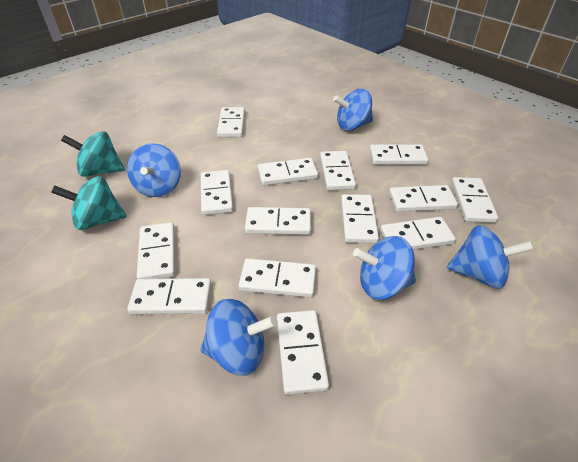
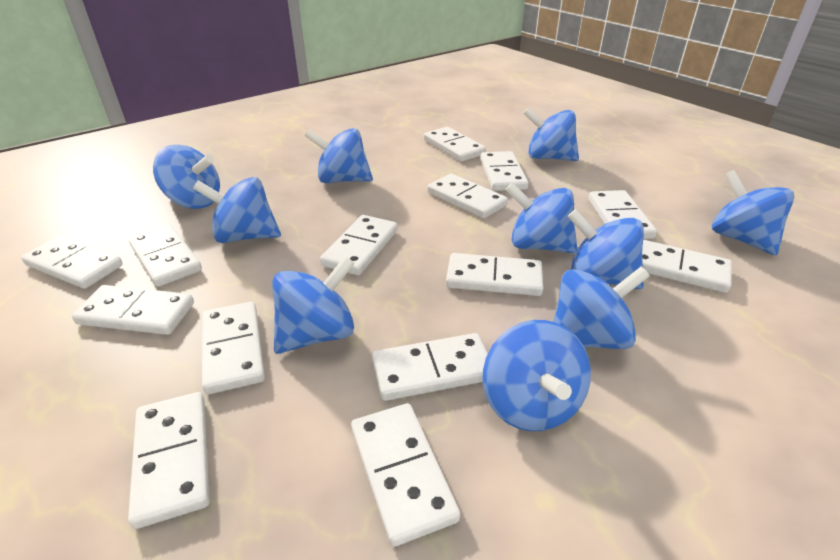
blue spinning top: [127,143,181,197] [200,299,277,376] [333,89,373,131] [353,236,416,300] [447,225,534,289] = 5 -> [153,145,220,209] [193,177,281,243] [272,256,355,354] [305,128,373,183] [483,320,591,431] [505,182,577,253] [523,107,579,161] [553,267,650,349] [567,209,644,289] [712,170,794,255] = 10
turquoise spinning top: [51,176,127,230] [61,131,125,177] = 2 -> none = 0

